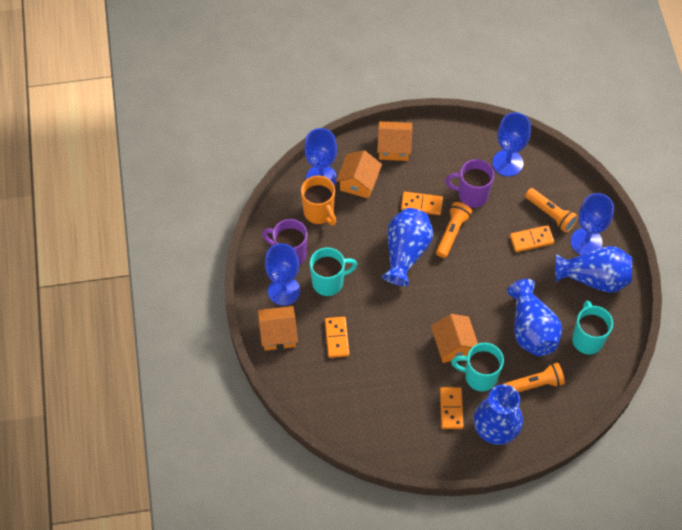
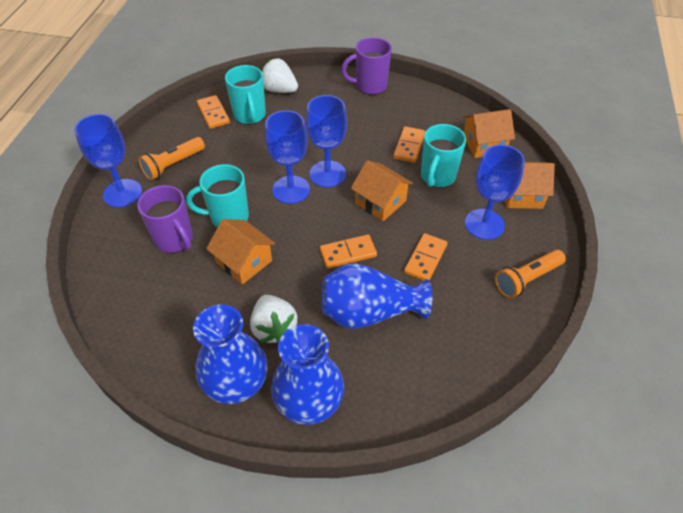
blue vase: [382,208,433,286] [474,384,523,445] [507,279,562,356] [555,246,632,293] = 4 -> [193,305,268,404] [271,324,344,425] [321,263,433,329] = 3
orange flashlight: [436,202,472,258] [503,363,565,392] [525,188,578,233] = 3 -> [138,137,205,180] [495,250,566,298] = 2
orange mug: [301,176,336,226] = 1 -> none = 0
white strawberry: none = 0 -> [250,295,297,343] [262,58,298,93] = 2

